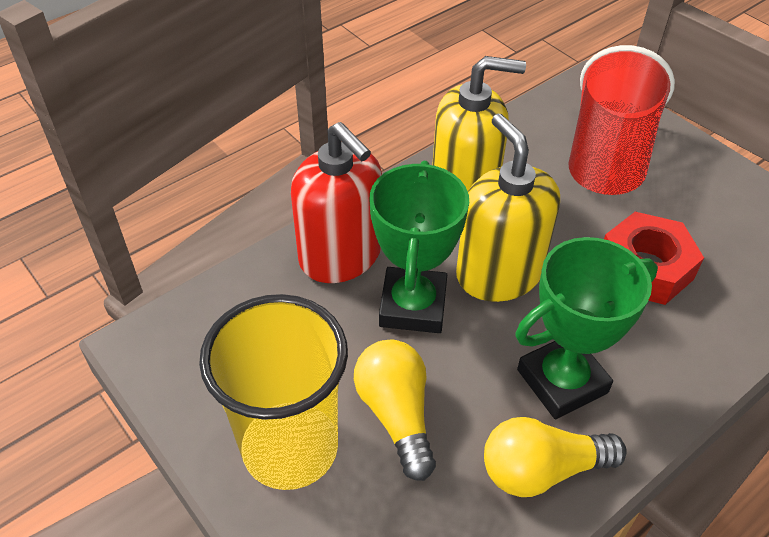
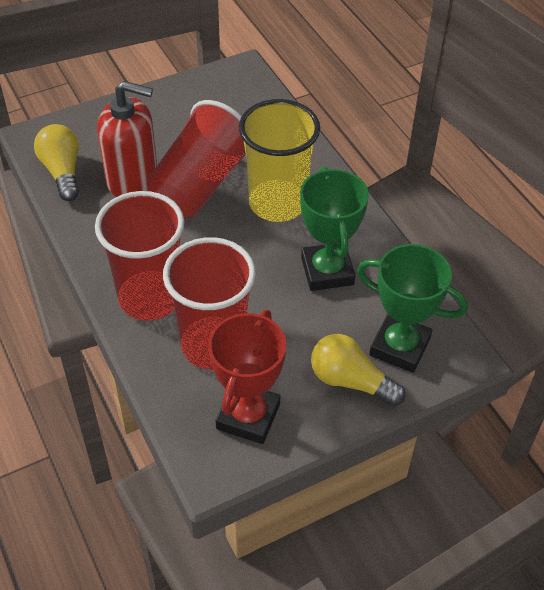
red cup: [569,45,675,195] = 1 -> [95,191,184,321] [147,100,246,218] [163,237,256,370] = 3
red nut: [604,212,704,305] = 1 -> none = 0
red trophy: none = 0 -> [208,310,286,444] = 1
yellow soap dispenser: [432,56,526,191] [456,114,560,302] = 2 -> none = 0

